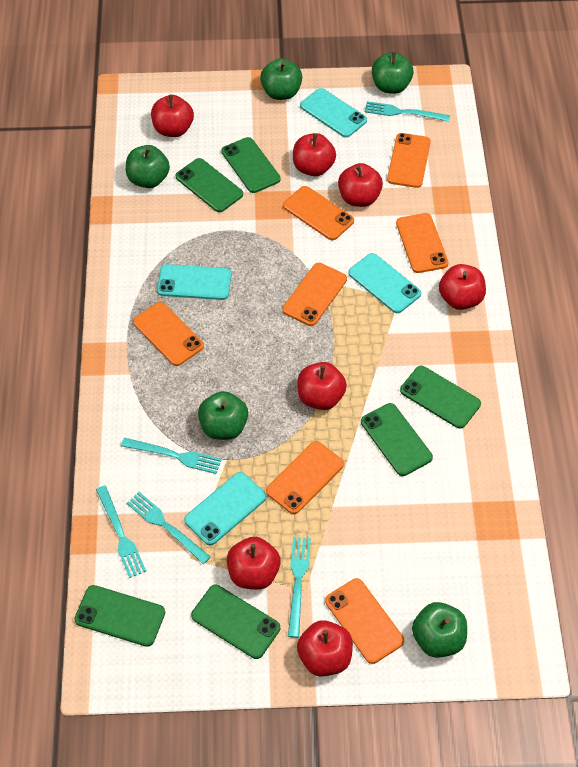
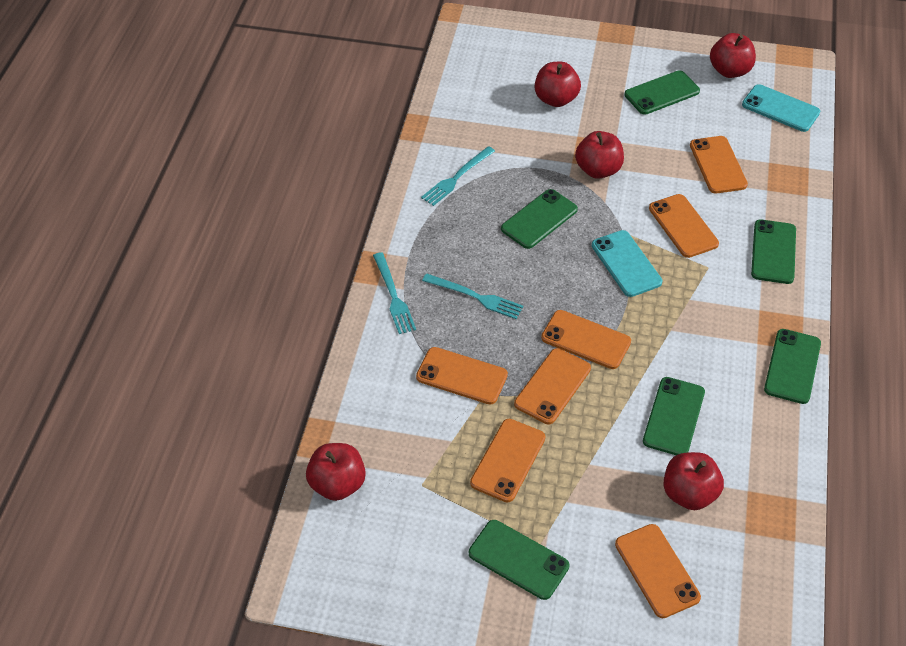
green apple: [126,145,170,188] [198,391,248,440] [260,58,302,100] [372,51,413,94] [412,602,467,658] = 5 -> none = 0
red apple: [151,95,194,137] [227,537,281,590] [293,133,336,176] [297,620,353,677] [298,362,347,410] [338,163,383,207] [439,264,486,310] = 7 -> [306,443,366,501] [535,62,581,107] [575,131,624,179] [663,452,724,510] [710,33,756,78] = 5
turquoise fork: [96,486,146,578] [121,438,222,474] [127,492,211,564] [288,537,311,638] [365,101,450,122] = 5 -> [373,252,416,334] [421,146,495,206] [422,273,523,319] = 3
turquoise phone: [157,264,231,300] [184,472,266,545] [300,88,367,138] [348,253,421,313] = 4 -> [592,230,662,297] [742,84,820,132] = 2

